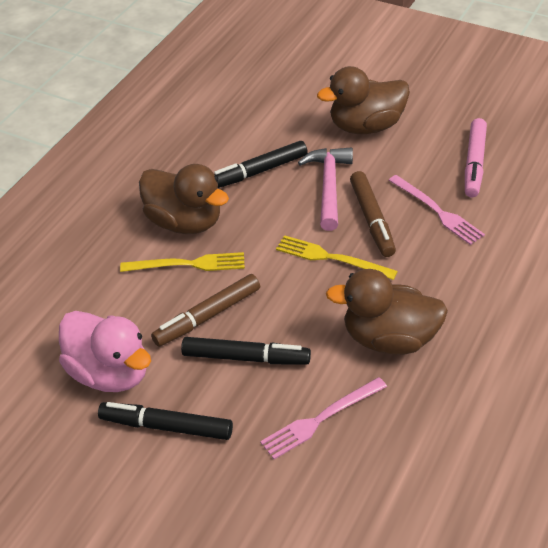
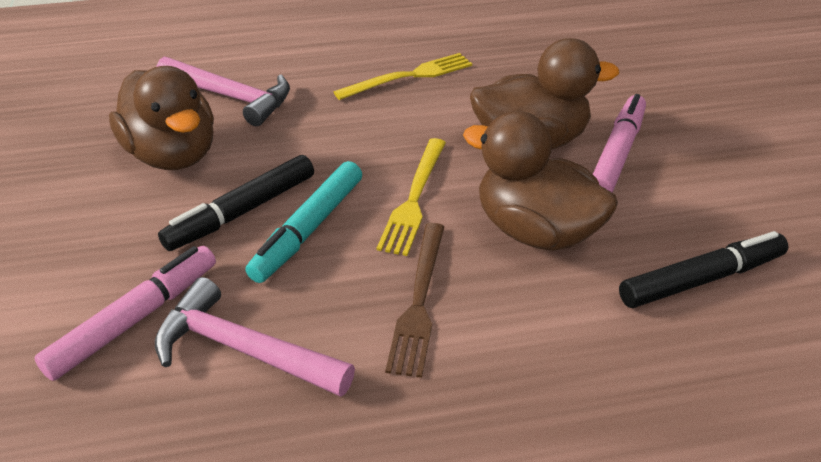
black marker: [98,402,233,440] [181,337,311,365] [214,141,308,188] = 3 -> [158,155,314,251] [619,231,788,308] = 2
brown fork: none = 0 -> [385,223,444,378] = 1
brown marker: [151,274,260,347] [350,171,396,257] = 2 -> none = 0
pink duck: [59,311,151,392] = 1 -> none = 0
pink fork: [260,377,387,459] [389,175,485,245] = 2 -> none = 0
pink hammer: [298,147,353,231] = 1 -> [155,277,355,397] [157,57,290,126] = 2
pink marker: [465,118,487,197] = 1 -> [34,246,216,381] [593,94,646,192] = 2
turquoise marker: none = 0 -> [245,161,362,283] = 1

